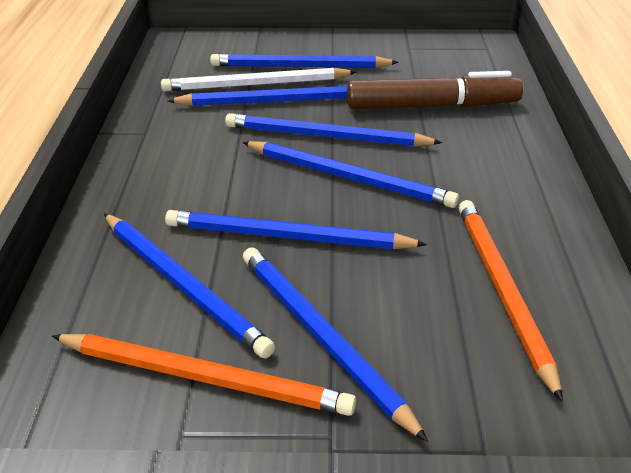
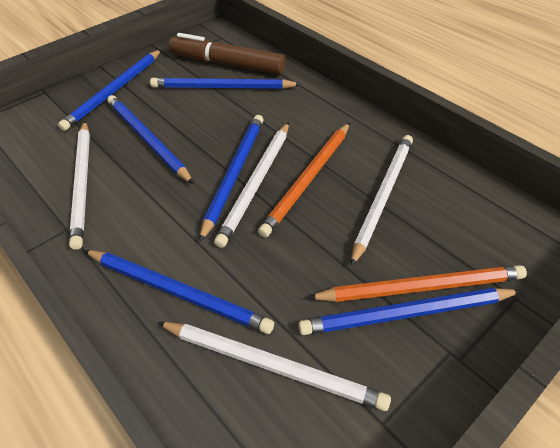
blue pencil: [104,213,275,359] [165,210,427,249] [167,86,347,106] [210,54,399,68] [225,113,442,147] [242,141,459,208] [243,247,428,442] = 7 -> [58,49,162,131] [84,250,274,334] [107,95,194,184] [150,77,301,89] [199,115,263,242] [298,288,521,335] = 6
white pencil: [161,68,356,91] = 1 -> [69,121,90,250] [157,322,391,411] [214,122,289,248] [351,135,413,266] = 4

